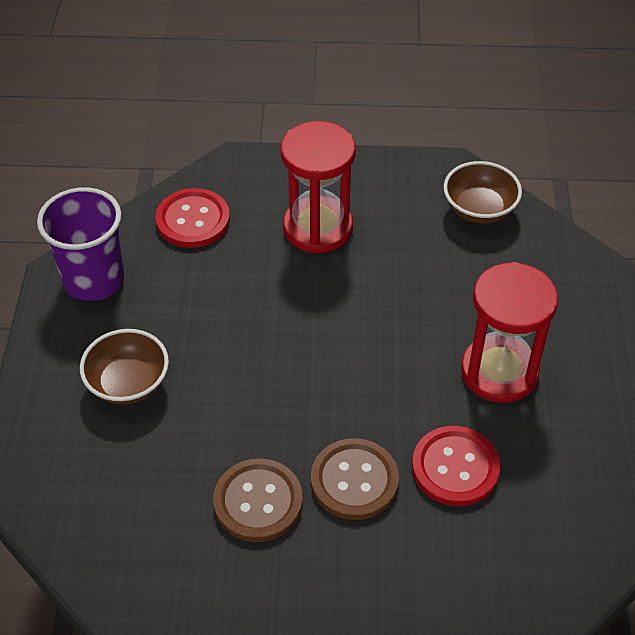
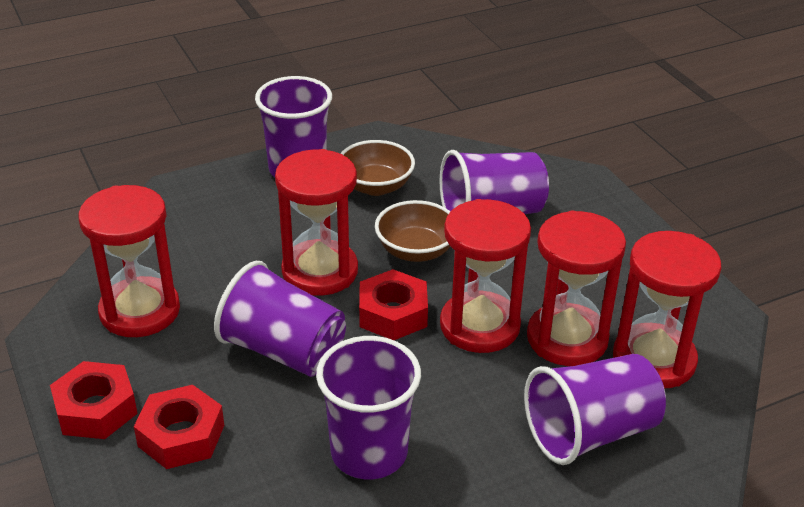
brown button: [213,458,303,542] [311,438,399,520] = 2 -> none = 0
purple cup: [37,187,124,301] = 1 -> [214,261,346,377] [255,76,332,177] [316,336,421,479] [440,150,549,214] [524,354,666,465] = 5
red button: [155,188,230,248] [412,426,500,506] = 2 -> none = 0
red hourglass: [281,121,356,254] [461,262,558,403] = 2 -> [78,185,180,337] [275,149,358,296] [440,199,531,353] [527,211,626,366] [613,231,721,388] = 5
red nut: none = 0 -> [50,361,138,439] [134,385,224,469] [359,269,428,340] = 3

